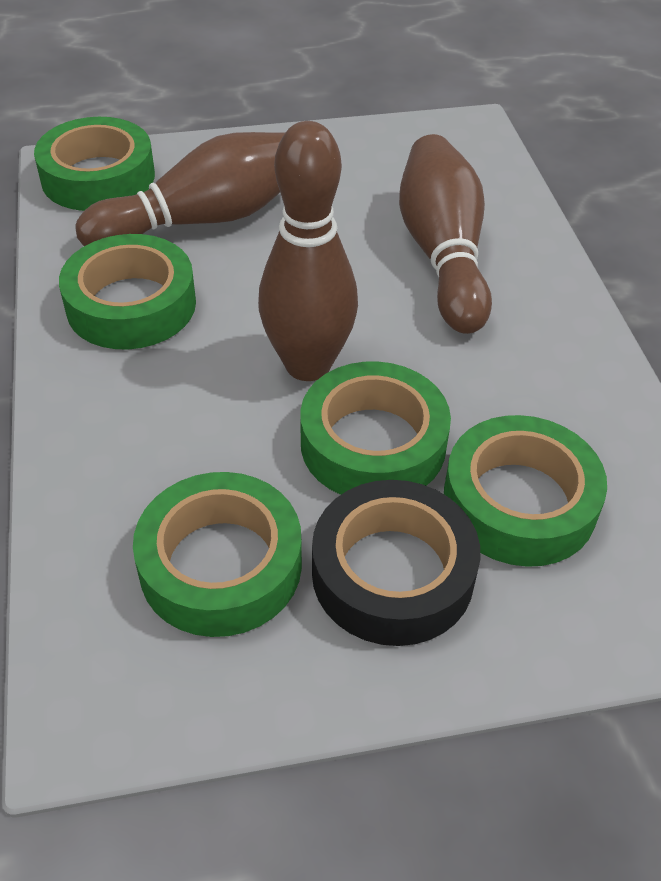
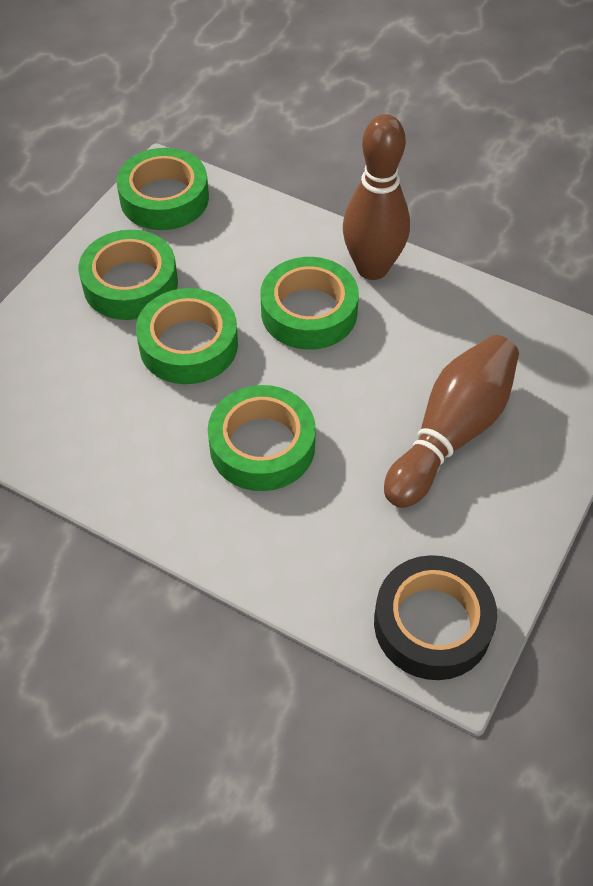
brown bowling pin: [76,132,286,246] [258,121,358,381] [399,134,492,334] = 3 -> [343,114,410,280] [384,335,519,508] = 2

